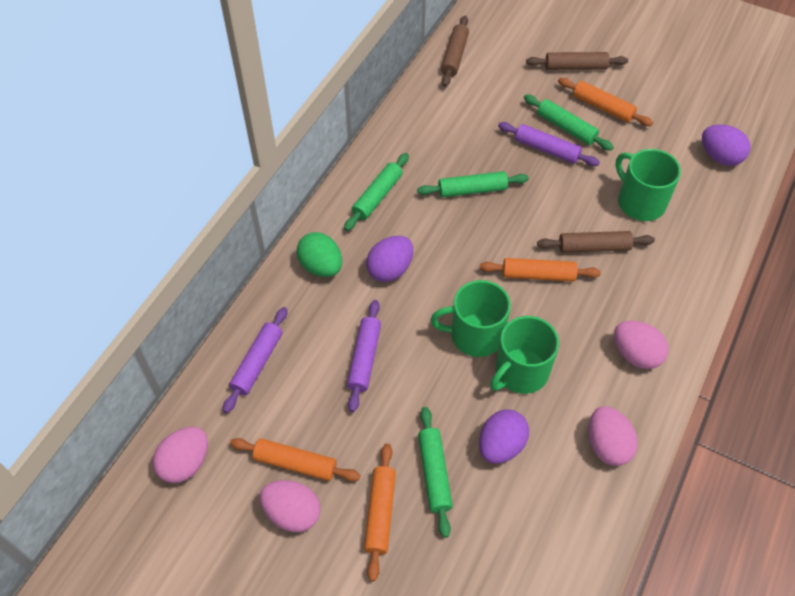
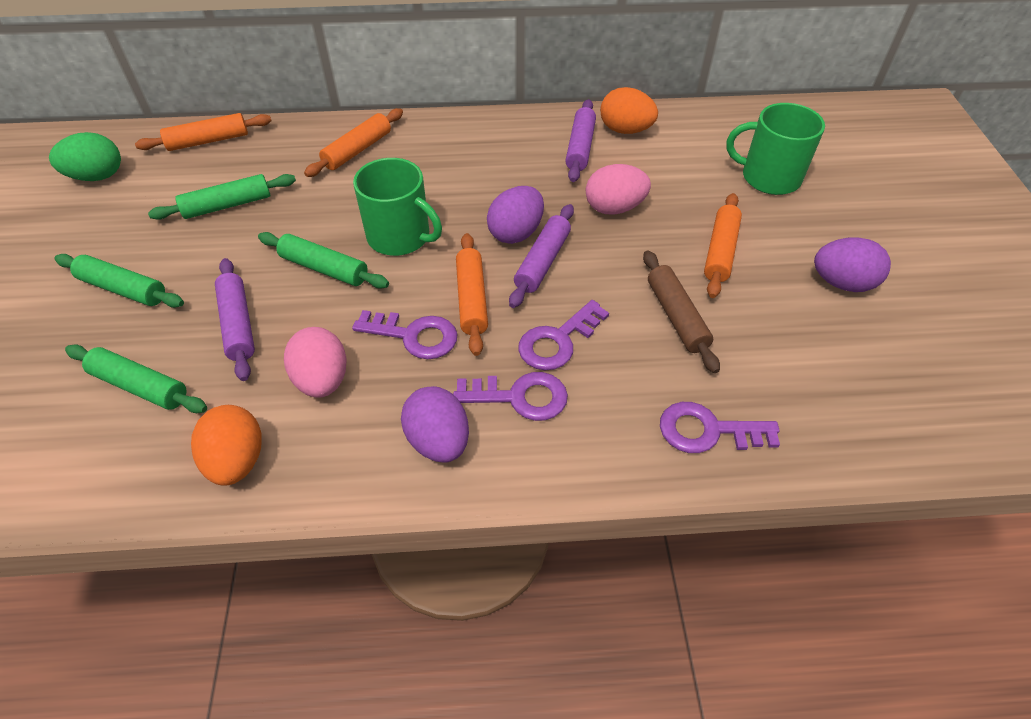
brown rolling pin: [441,16,469,87] [526,52,628,70] [537,231,655,253] = 3 -> [643,250,720,373] = 1
green mug: [431,280,511,357] [490,316,559,394] [616,149,681,221] = 3 -> [353,158,442,256] [726,103,825,195] = 2
orange egg: none = 0 -> [191,405,261,486] [600,87,658,134] = 2
pink egg: [153,427,208,483] [260,480,320,532] [588,406,638,466] [614,321,669,369] = 4 -> [284,327,347,398] [586,164,651,215] = 2
purple key: none = 0 -> [352,310,457,359] [453,372,568,421] [518,300,609,370] [660,402,780,453] = 4

